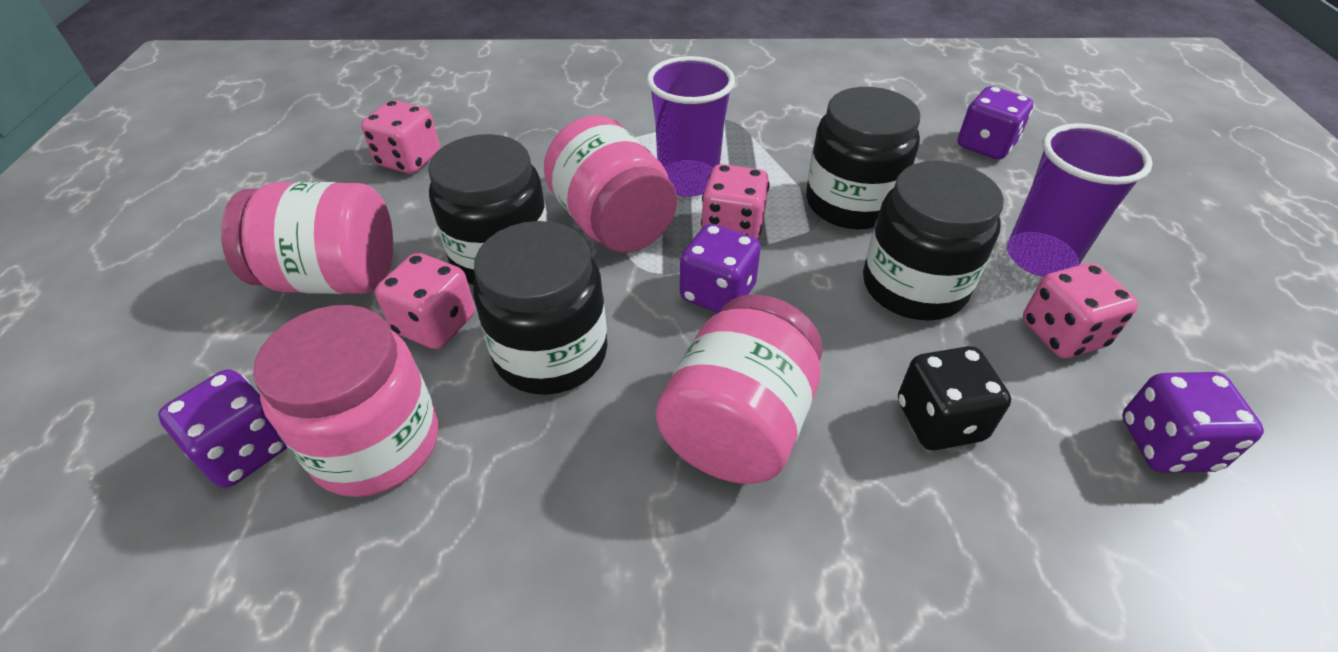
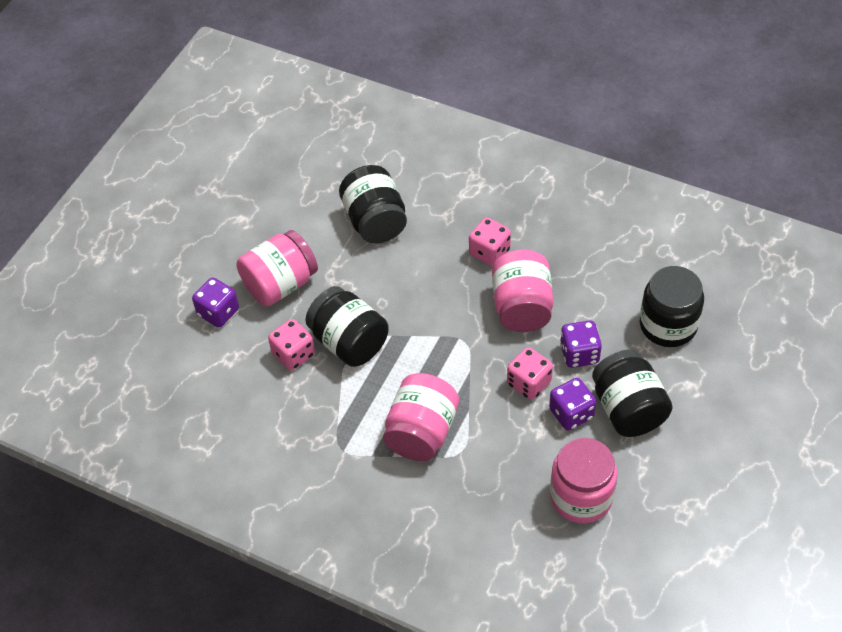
black dice: [898,346,1011,450] = 1 -> none = 0
pink dice: [361,100,440,174] [375,253,475,349] [701,164,770,239] [1023,263,1138,359] = 4 -> [268,319,315,370] [469,218,511,266] [507,347,553,400] = 3
purple cup: [647,56,735,197] [1007,123,1153,277] = 2 -> none = 0
purple dice: [158,369,287,488] [680,224,761,313] [958,86,1033,160] [1122,372,1264,473] = 4 -> [192,278,239,327] [549,378,596,431] [560,320,602,368] = 3

